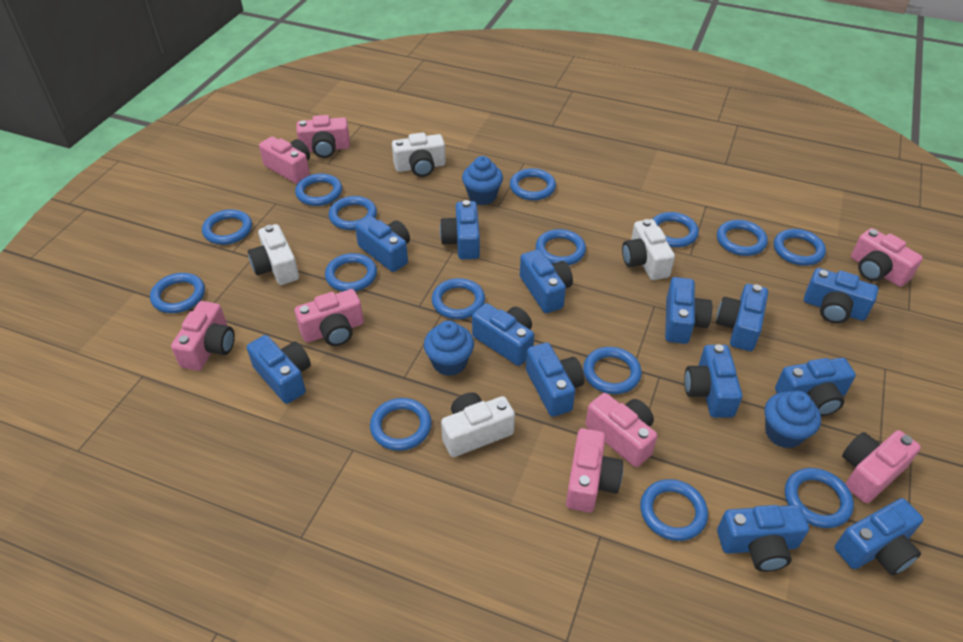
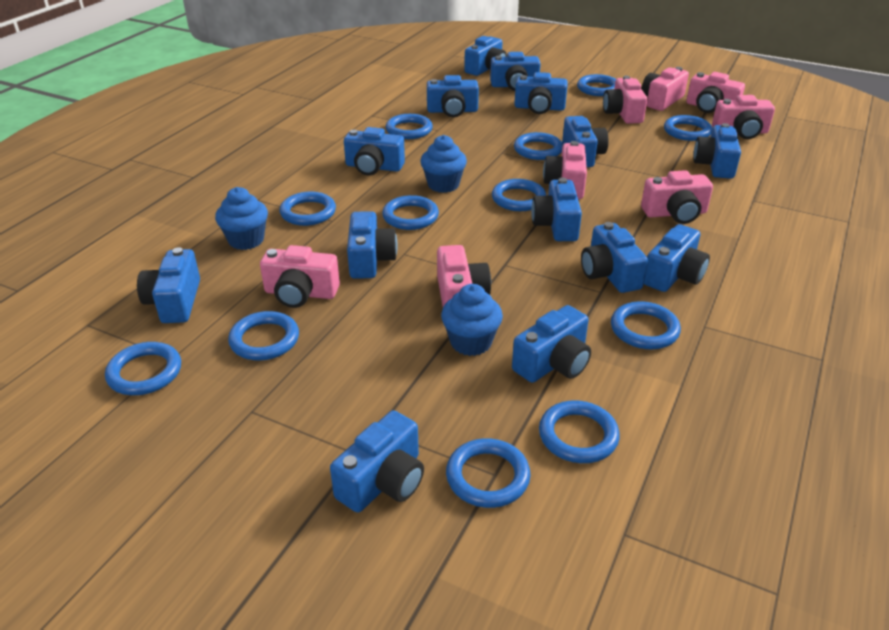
blue camera: [247,335,311,404] [355,216,410,272] [440,200,480,260] [472,303,534,366] [520,249,573,313] [526,342,584,417] [665,277,712,344] [684,344,742,418] [716,284,768,351] [717,505,809,572] [775,358,856,416] [804,268,878,323] [835,498,924,575] = 13 -> [137,247,200,323] [330,410,424,512] [344,127,405,175] [347,211,398,279] [427,75,479,117] [464,36,507,76] [490,52,541,91] [512,305,591,383] [514,72,568,114] [531,178,582,241] [562,116,609,167] [581,222,648,293] [644,224,710,292] [693,123,741,179] = 14
blue ring: [150,273,205,313] [202,209,252,245] [295,173,342,206] [325,253,377,292] [328,196,377,230] [370,398,432,451] [432,278,485,319] [510,168,556,201] [536,229,586,265] [583,347,642,394] [640,479,708,541] [653,212,699,248] [717,220,768,256] [774,229,826,266] [785,468,854,528] = 15 -> [105,342,181,395] [228,311,299,361] [279,192,336,226] [382,195,439,230] [386,114,433,139] [446,438,531,508] [492,179,546,211] [514,132,563,160] [539,401,620,463] [577,74,616,96] [611,301,681,349] [664,115,712,141] = 12
white camera: [248,224,299,285] [392,132,446,177] [441,392,515,457] [622,219,675,280] = 4 -> none = 0

